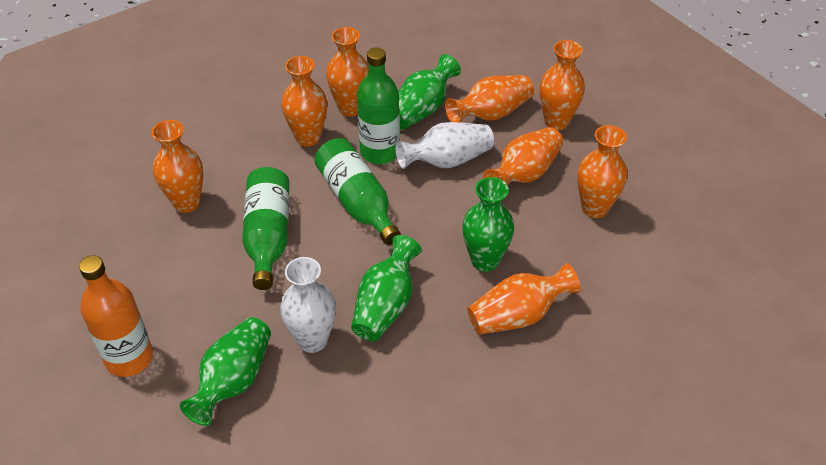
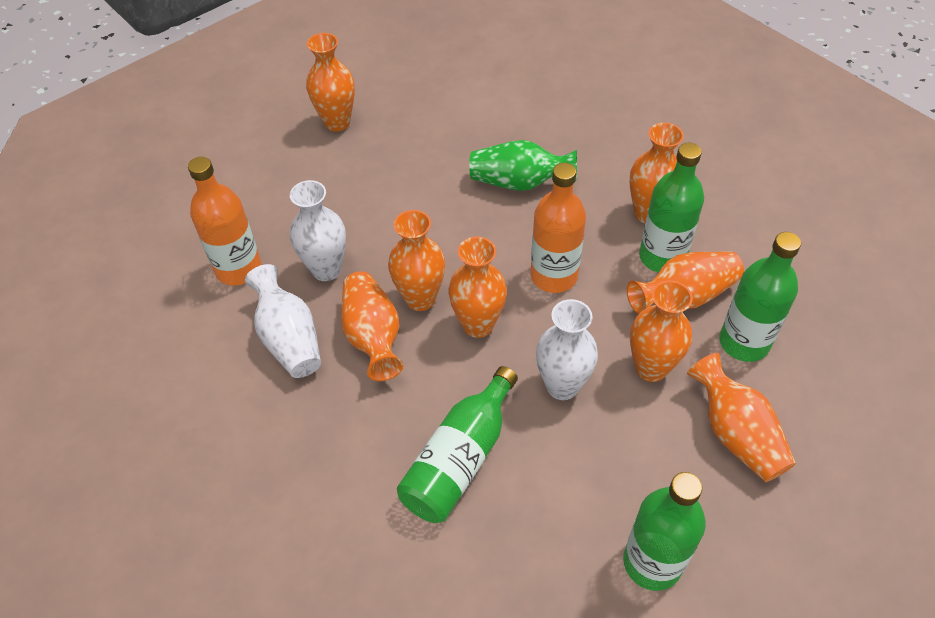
green bottle: [242,167,289,290] [314,138,401,245] [357,47,400,164] = 3 -> [397,366,518,523] [623,472,706,591] [639,143,704,273] [719,232,801,362] = 4
green vase: [180,317,271,426] [351,235,422,341] [399,54,461,130] [462,177,514,272] = 4 -> [469,140,577,191] = 1
orange bottle: [79,255,153,377] = 1 -> [188,157,262,286] [531,163,586,293] = 2
white vase: [280,257,336,353] [395,122,494,169] = 2 -> [245,264,321,378] [290,180,346,281] [536,299,598,400] = 3

